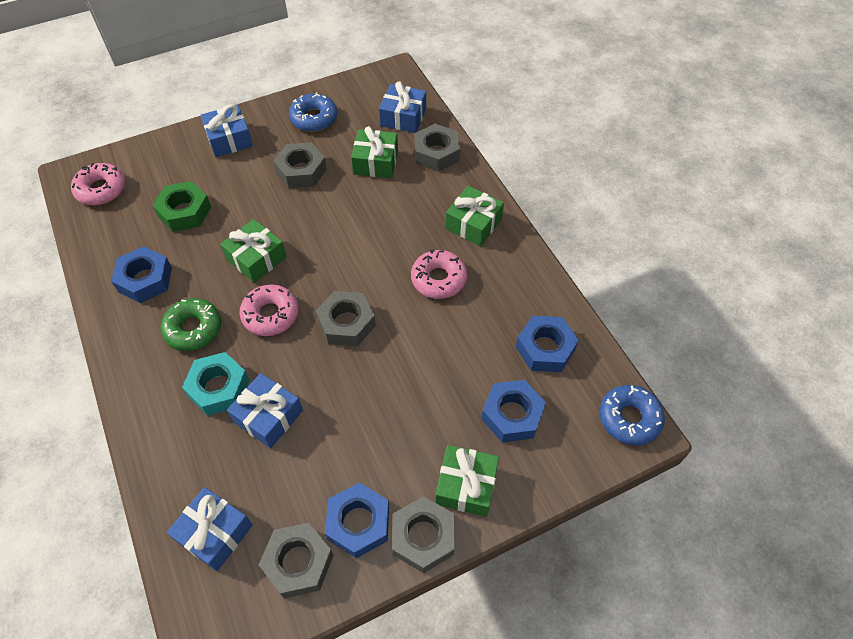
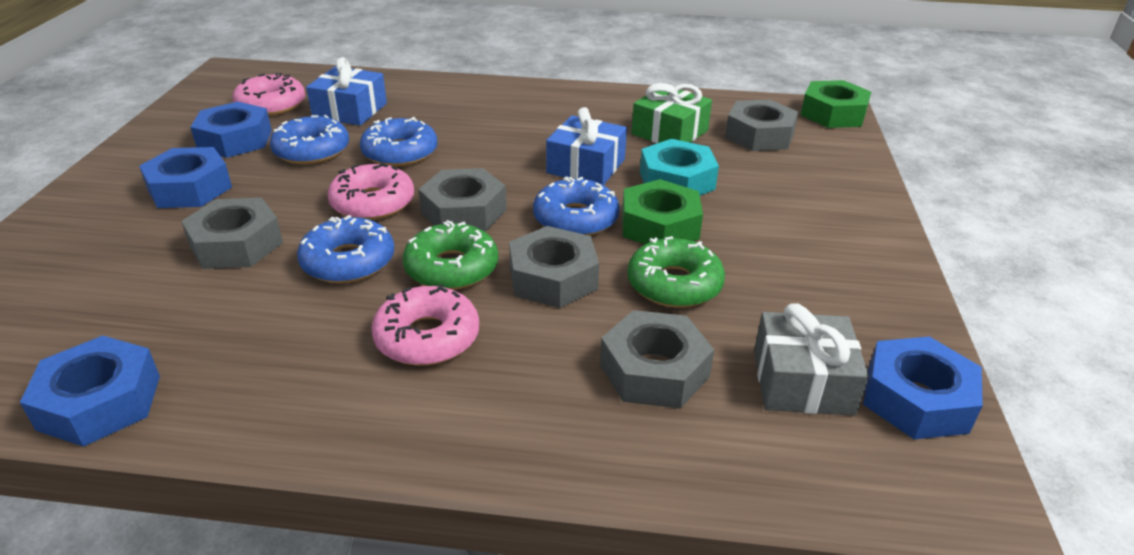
blue donut: [289,92,337,132] [599,385,665,445] = 2 -> [270,115,349,165] [297,215,394,284] [360,117,437,167] [533,176,620,236] = 4
blue gift: [167,487,253,571] [200,104,253,157] [227,373,303,448] [379,81,426,133] = 4 -> [306,57,387,126] [546,107,627,185] = 2
green donut: [160,298,221,351] = 1 -> [403,220,498,290] [627,236,725,308] = 2
green gift: [220,219,287,283] [351,126,398,178] [435,445,499,517] [445,186,504,246] = 4 -> [631,83,712,143] = 1
green nut: [152,181,211,232] = 1 -> [622,179,703,244] [801,80,871,128] = 2
grey gift: none = 0 -> [754,303,869,416] = 1

